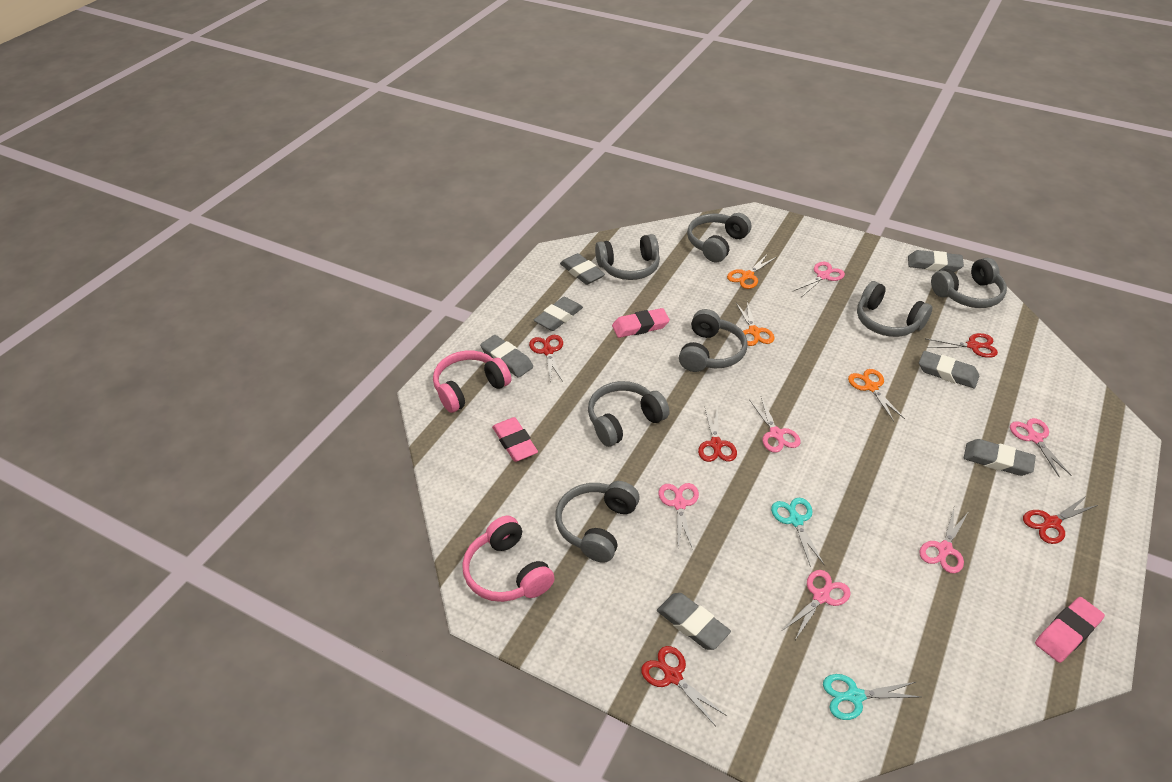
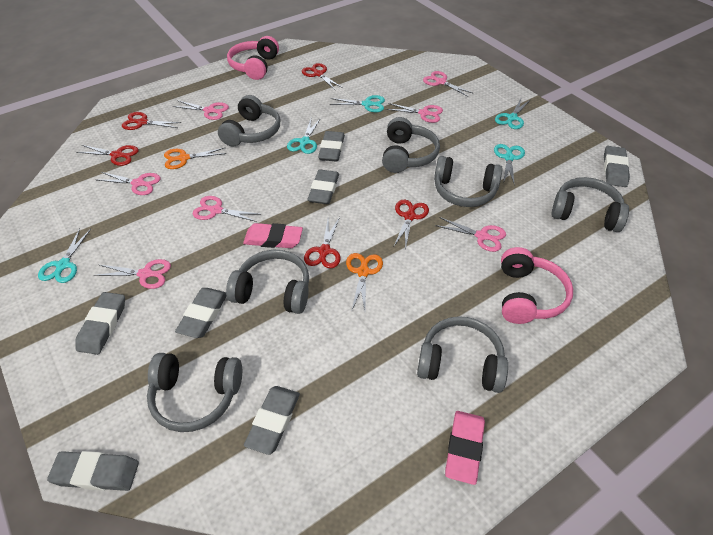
orange scissors: [727,253,777,289] [736,302,775,346] [848,369,905,421] = 3 -> [164,148,226,169] [346,253,383,310] = 2
pink eraser: [492,417,538,462] [612,308,670,338] [1035,597,1105,663] = 3 -> [243,223,303,248] [445,411,485,485] = 2
pink scissors: [659,483,699,550] [750,397,801,453] [782,570,851,640] [792,262,845,296] [919,508,968,573] [1010,418,1072,478] = 6 -> [94,259,171,289] [98,172,160,195] [173,100,229,120] [193,196,261,222] [386,103,443,123] [423,71,474,97] [435,217,506,252] = 7
turquoise scissors: [771,498,824,567] [823,674,921,720] = 2 -> [38,228,91,283] [287,118,321,154] [329,95,385,112] [494,144,525,186] [495,97,531,129] = 5

